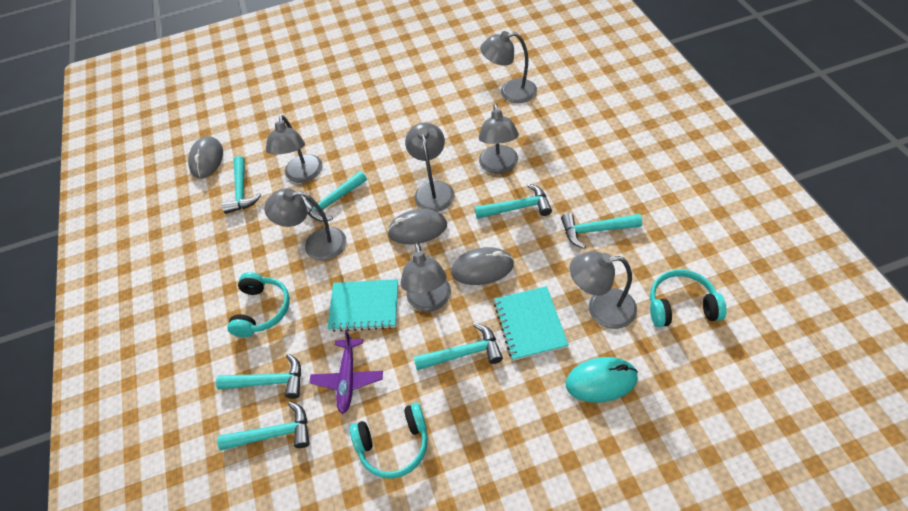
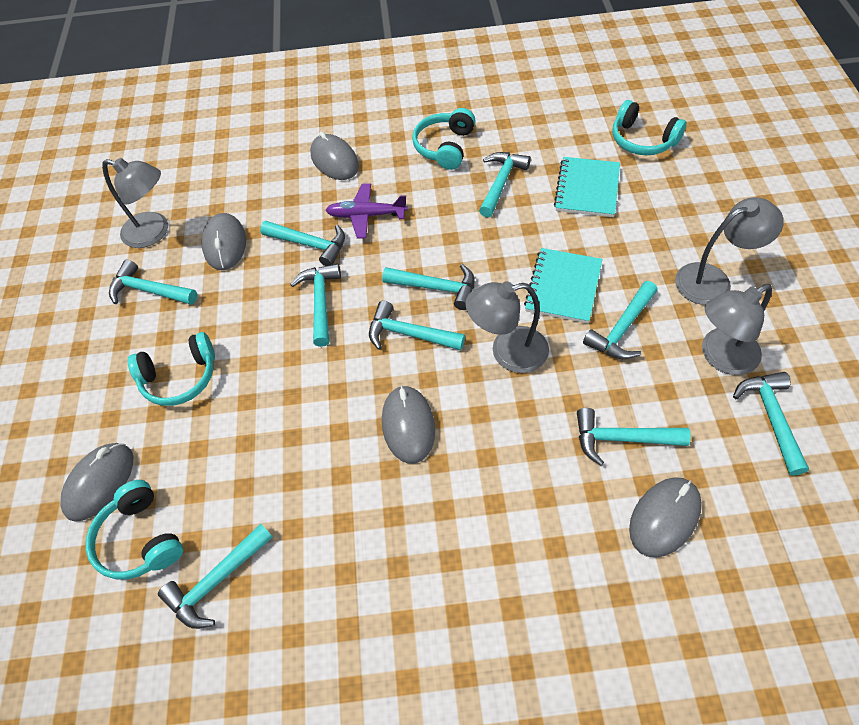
grey lamp: [264,189,346,261] [266,115,322,183] [400,242,451,312] [405,122,454,212] [479,103,519,174] [480,31,537,103] [570,251,637,329] = 7 -> [102,158,168,248] [465,281,549,373] [675,197,784,305] [702,284,772,375] = 4
grey mouse: [188,136,223,178] [387,209,447,244] [451,247,514,285] = 3 -> [60,443,133,522] [201,213,246,270] [310,132,359,180] [382,385,435,464] [629,477,702,558] = 5
turquoise hammer: [216,354,301,399] [217,401,310,450] [222,156,261,214] [304,171,367,222] [414,323,503,370] [475,183,552,219] [561,213,642,249] = 7 -> [109,260,197,305] [158,524,273,629] [260,221,345,266] [290,264,341,347] [369,301,465,350] [382,264,475,310] [479,152,531,217] [577,408,691,466] [583,281,658,359] [733,372,809,476] = 10
turquoise headphones: [227,272,290,337] [350,403,428,479] [650,270,727,327] = 3 -> [86,480,183,580] [128,332,215,406] [412,108,476,170] [612,100,687,155] = 4
turquoise mouse: [566,357,638,403] = 1 -> none = 0

